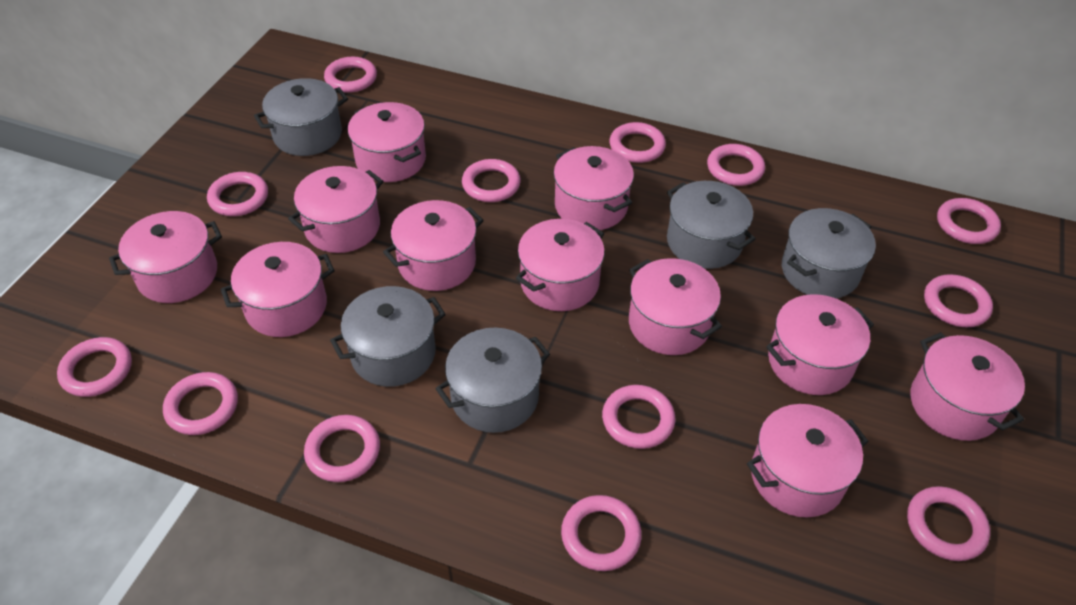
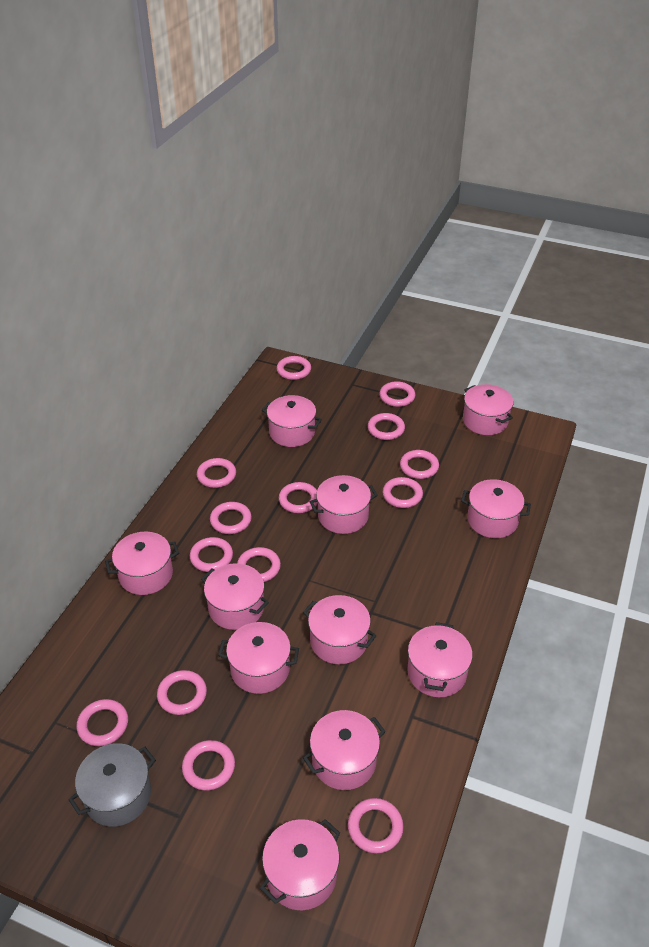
grey pot: [254,78,348,156] [330,286,446,387] [435,328,550,433] [667,181,756,269] [782,208,876,298] = 5 -> [68,743,156,827] = 1
pink ring: [57,337,132,397] [163,372,238,435] [207,172,268,216] [304,415,380,482] [324,57,377,93] [462,159,520,202] [561,495,642,571] [602,385,675,449] [609,122,666,163] [707,144,765,186] [907,486,990,561] [924,274,993,327] [937,198,1001,244] = 13 -> [77,699,128,746] [157,670,207,715] [182,740,235,791] [190,537,233,572] [197,458,236,488] [210,502,252,534] [237,547,281,582] [277,356,311,380] [279,482,318,513] [348,798,404,854] [368,413,405,440] [379,381,415,407] [383,477,423,508] [400,450,439,479] = 14

